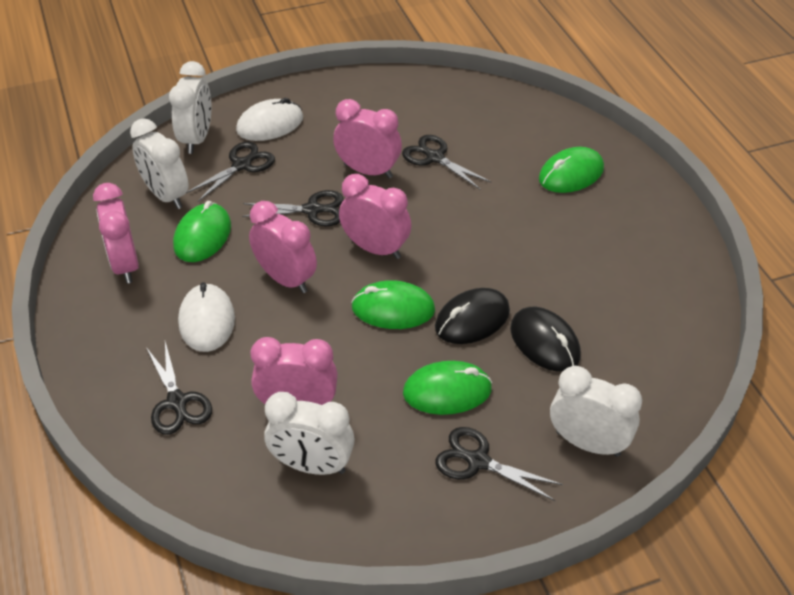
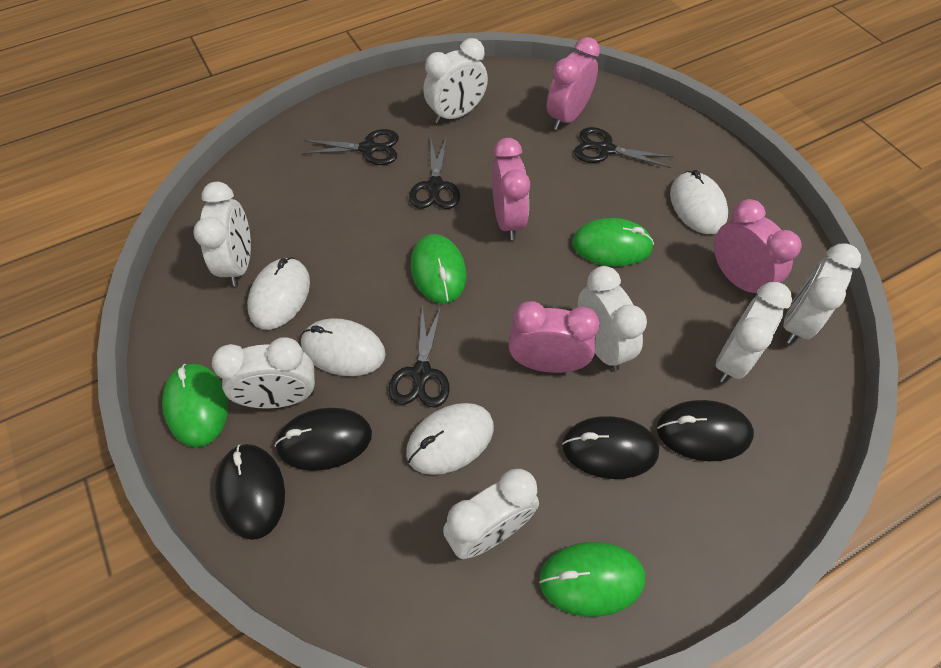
black mouse: [435,288,510,344] [510,307,581,372] = 2 -> [215,444,285,540] [274,408,372,471] [562,416,659,479] [657,400,754,461] = 4
black scissors: [146,342,212,435] [186,142,275,202] [242,190,344,226] [402,135,491,190] [435,427,563,501] = 5 -> [302,129,399,165] [389,306,450,407] [409,136,460,209] [574,127,673,168] = 4
pink clock: [93,183,139,283] [249,201,317,293] [251,337,338,405] [333,99,402,178] [339,174,411,259] = 5 -> [492,138,530,240] [509,301,600,373] [547,37,600,130] [714,199,802,297] = 4
white clock: [130,118,189,209] [169,61,211,154] [264,392,355,475] [550,366,642,457] = 4 -> [193,182,251,286] [212,337,315,408] [423,38,488,124] [443,469,539,559] [578,266,647,371] [716,282,792,383] [783,243,861,344] = 7
white mouse: [178,282,235,352] [236,98,303,141] = 2 -> [247,257,310,330] [301,318,386,376] [406,403,494,475] [670,170,728,234] = 4

